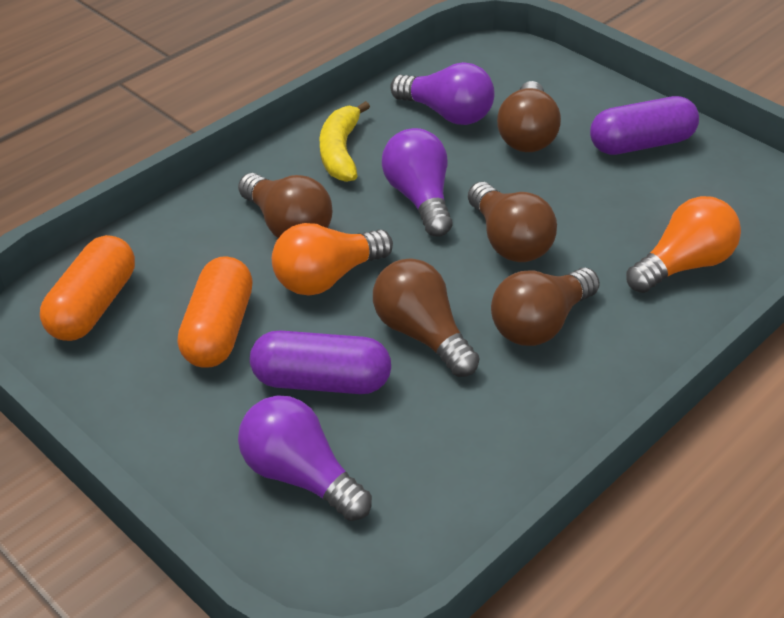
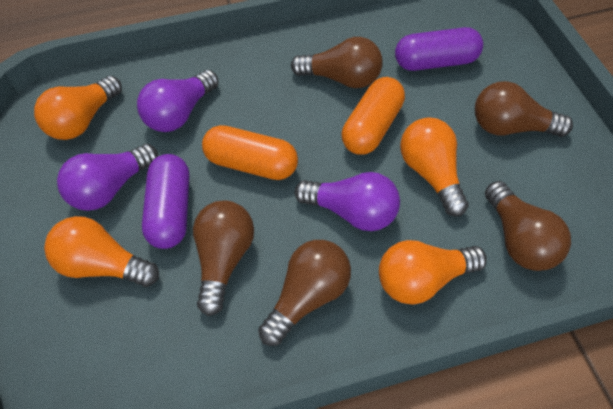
orange light bulb: [272,223,393,296] [626,196,741,293] = 2 -> [34,76,122,140] [44,216,159,287] [379,240,487,305] [400,117,469,217] = 4
yellow banana: [320,101,370,182] = 1 -> none = 0

